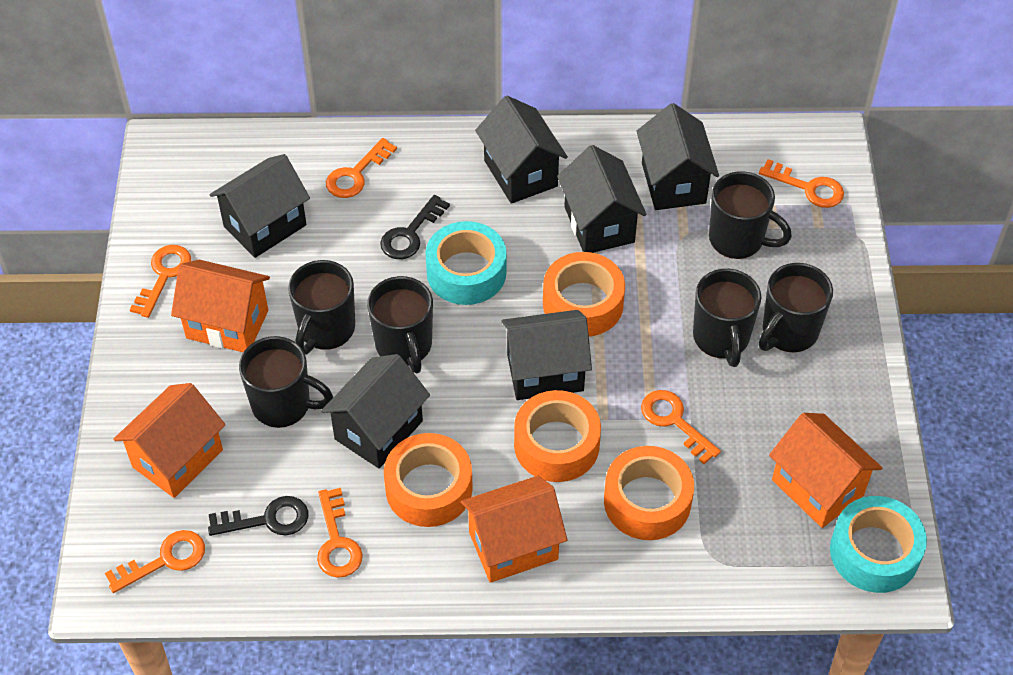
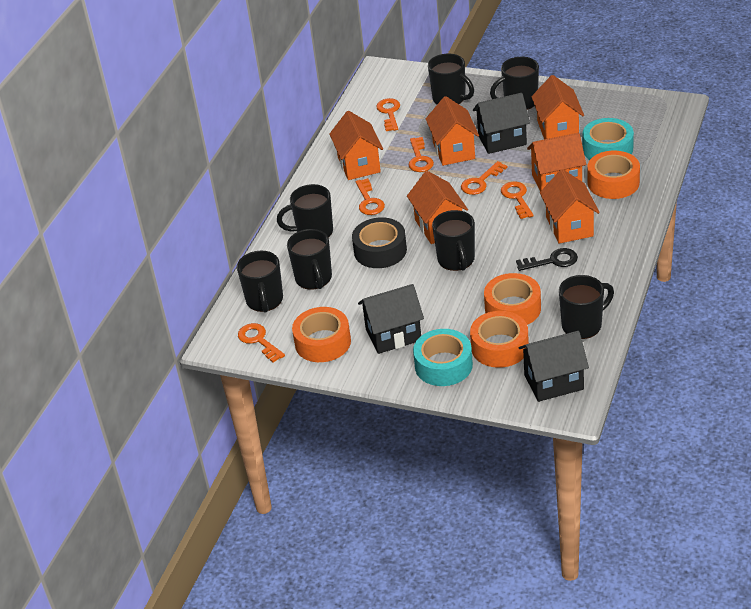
black house: [209,154,310,258] [321,354,430,469] [475,96,568,204] [501,310,592,400] [557,145,647,253] [636,103,719,210] = 6 -> [358,284,424,354] [473,93,530,154] [518,331,589,402] = 3
black key: [208,496,308,536] [380,195,450,259] = 2 -> [516,248,578,271] = 1
black mug: [239,336,333,428] [288,260,355,355] [367,276,433,373] [693,269,761,367] [709,171,792,259] [759,263,833,352] = 6 -> [237,251,283,313] [277,184,333,238] [287,229,332,290] [428,54,474,104] [432,210,475,271] [490,57,539,110] [559,275,614,339] = 7
black tape: none = 0 -> [352,217,407,268] = 1
orange house: [113,383,226,498] [171,260,270,352] [461,476,567,583] [769,413,882,528] = 4 -> [329,111,383,180] [407,171,468,244] [426,96,479,166] [527,133,586,191] [531,75,584,139] [540,169,600,244] = 6

